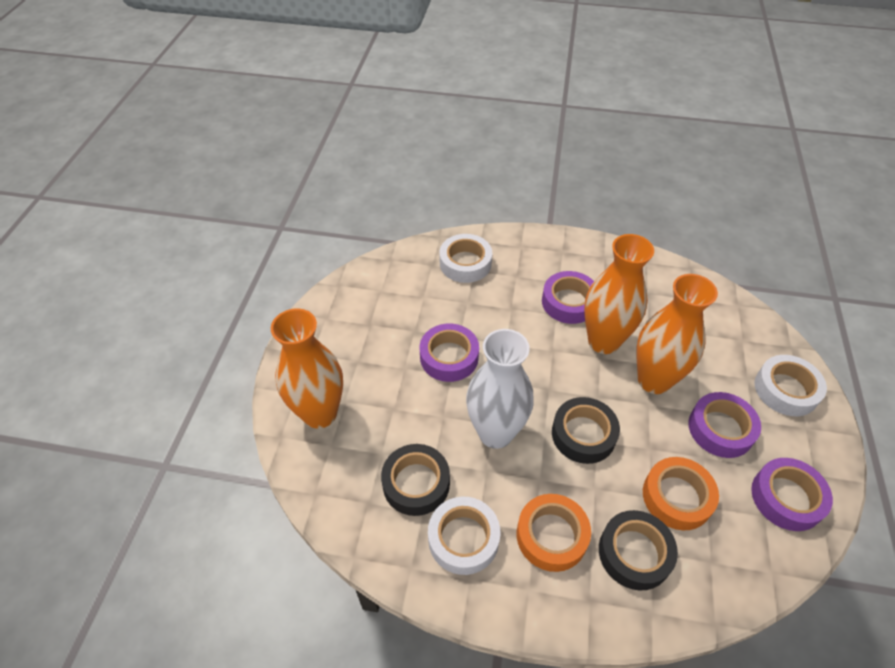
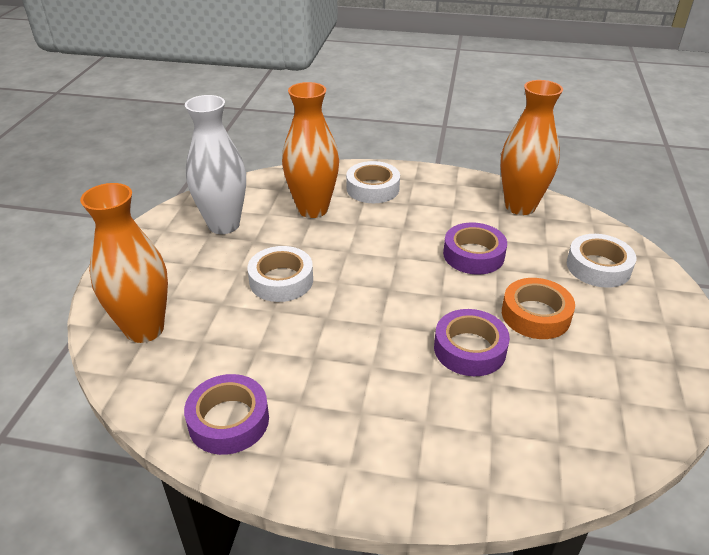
black tape: [381,444,450,516] [552,397,620,464] [599,510,678,590] = 3 -> none = 0
orange tape: [517,494,591,572] [643,457,719,530] = 2 -> [502,278,575,339] = 1
purple tape: [420,323,479,382] [542,271,594,324] [688,392,761,458] [751,458,833,531] = 4 -> [184,374,269,455] [434,309,510,376] [443,223,507,275] = 3

